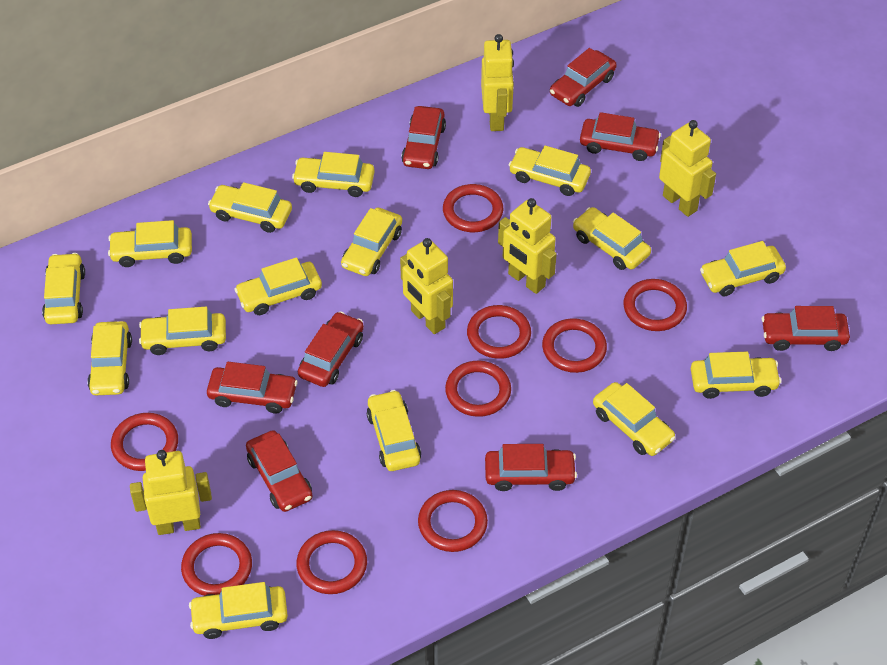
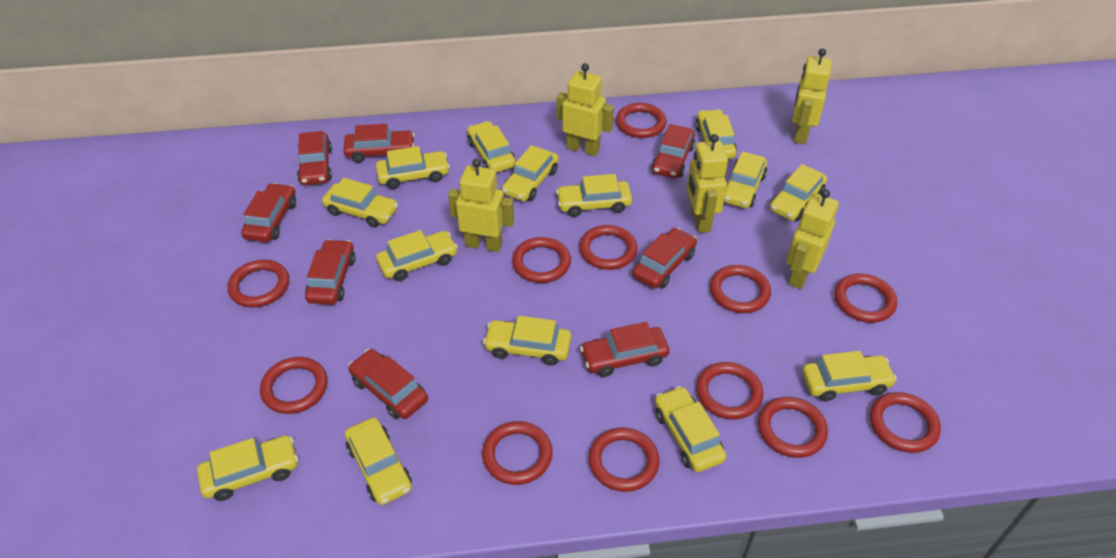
red ring: [111,413,178,471] [181,533,252,596] [296,530,367,594] [418,490,488,552] [443,184,503,232] [445,361,511,417] [467,305,531,359] [542,318,607,373] [624,279,687,331] = 9 -> [227,260,289,307] [260,357,328,414] [482,421,553,485] [512,237,571,283] [579,225,638,270] [589,427,660,492] [616,103,667,138] [696,362,763,419] [710,265,771,313] [758,397,828,458] [834,274,897,323] [870,392,941,453] = 12
yellow car: [42,253,85,324] [87,321,132,395] [108,220,192,267] [139,307,226,355] [189,582,288,639] [208,182,292,233] [235,257,322,315] [292,152,374,197] [341,207,402,276] [367,390,421,471] [509,146,591,196] [573,207,651,270] [593,382,676,456] [691,352,781,399] [700,241,786,296] = 15 -> [197,435,298,501] [322,178,398,228] [345,417,412,505] [376,146,450,189] [376,230,458,281] [467,121,516,173] [483,316,571,366] [502,145,559,201] [556,174,632,217] [655,386,726,472] [695,109,737,159] [724,151,767,208] [770,164,827,221] [802,351,897,401] = 14

